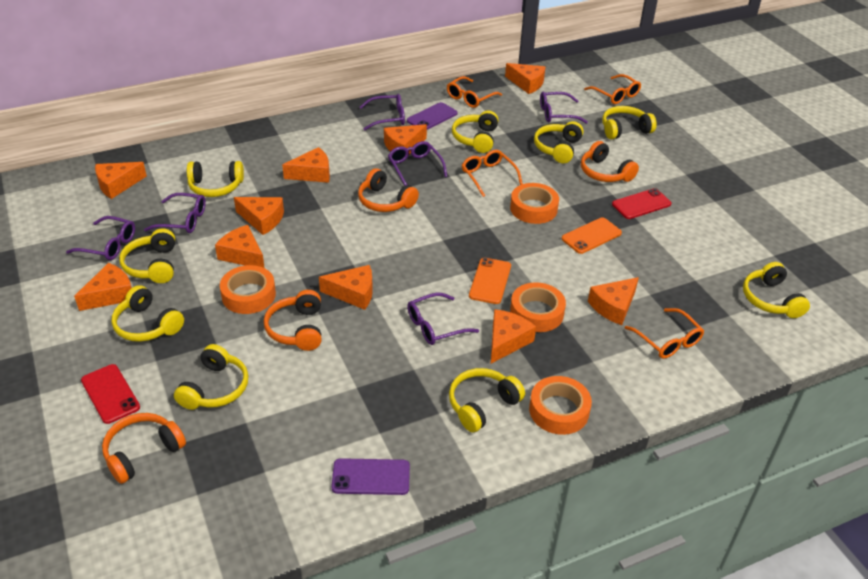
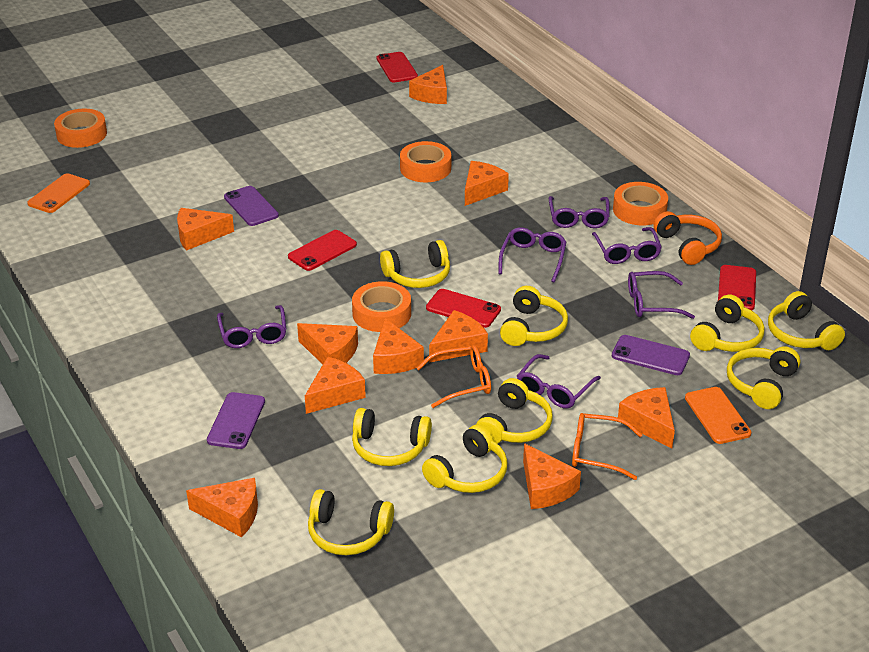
orange glasses: [447,76,502,108] [462,150,523,197] [584,74,641,104] [625,308,704,359] = 4 -> [416,345,491,408] [572,413,643,480] = 2
orange headphones: [102,413,186,484] [264,290,322,351] [358,168,419,212] [581,141,639,182] = 4 -> [653,211,722,265] = 1
purple phone: [331,458,410,495] [407,102,458,130] = 2 -> [207,392,265,449] [224,186,279,226] [612,335,690,375] = 3
red phone: [81,364,140,424] [612,188,671,219] = 2 -> [288,230,357,271] [377,52,418,82] [426,289,501,328] [718,265,756,310] = 4

